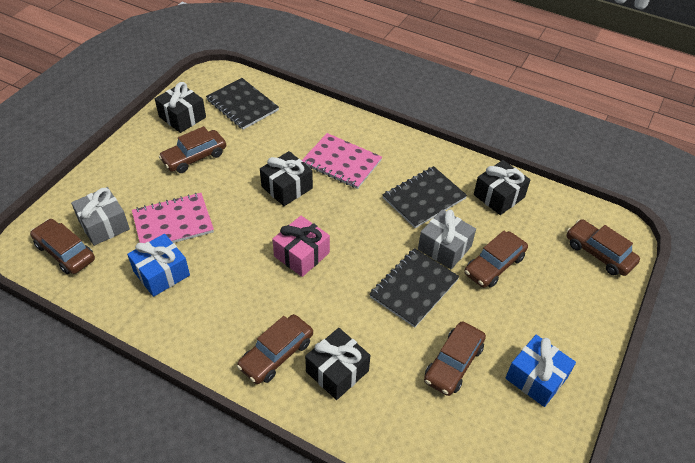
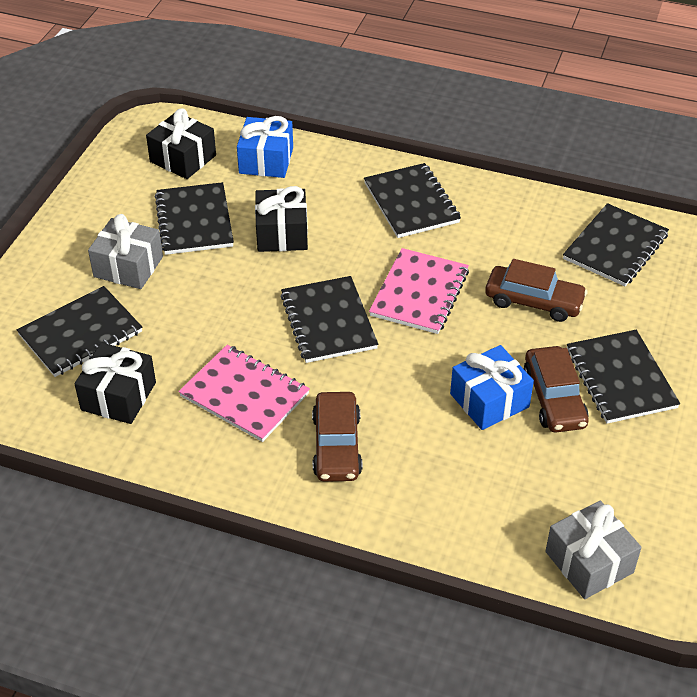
black gift: [155,82,206,133] [260,151,313,206] [305,328,370,400] [474,160,530,215] = 4 -> [75,343,156,424] [146,108,216,179] [255,186,308,252] = 3
black notebook: [206,78,279,130] [369,248,460,327] [383,166,467,228] = 3 -> [17,286,142,377] [155,182,234,255] [280,276,378,363] [364,163,461,238] [563,203,669,286] [567,330,680,424] = 6
brown car: [30,219,95,274] [159,126,226,173] [237,314,313,384] [424,321,486,396] [464,231,528,288] [566,219,640,276] = 6 -> [312,392,362,482] [485,259,587,322] [524,346,589,433] = 3
pink gift: [272,216,330,277] = 1 -> none = 0

